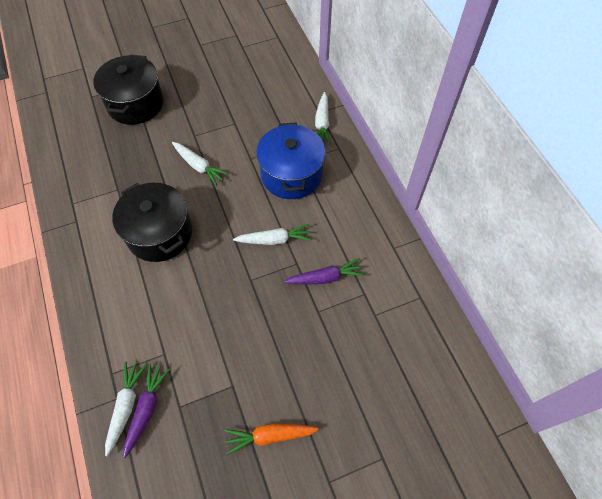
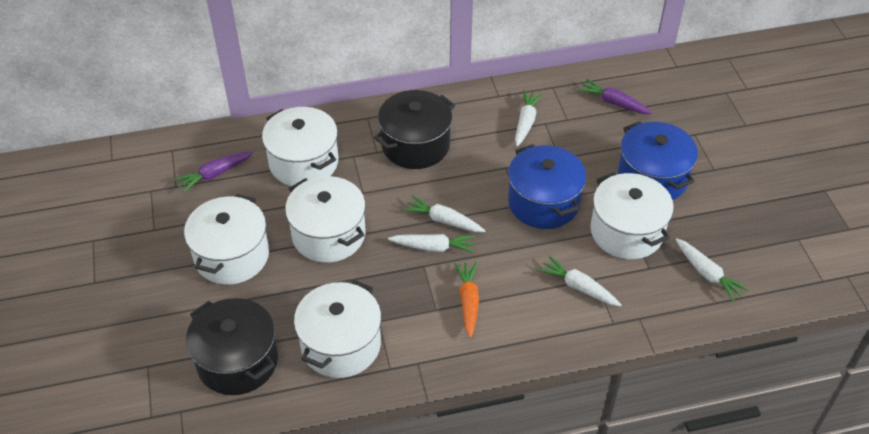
blue pot: [256,123,326,199] = 1 -> [508,144,586,229] [617,121,698,200] = 2
white carrot: [105,361,146,456] [172,142,229,186] [233,224,312,245] [315,92,331,145] = 4 -> [388,234,476,253] [403,195,485,232] [515,90,543,147] [538,256,622,307] [675,238,749,302] = 5
white pot: none = 0 -> [184,194,269,285] [262,107,338,186] [285,176,366,263] [294,279,381,378] [590,172,674,259] = 5

